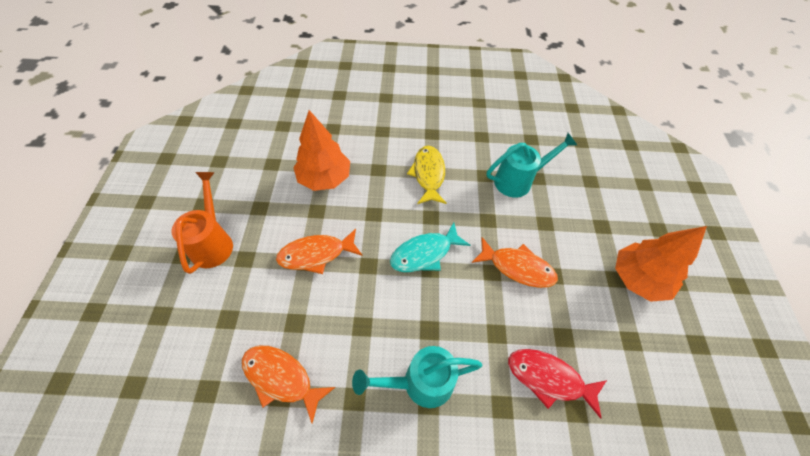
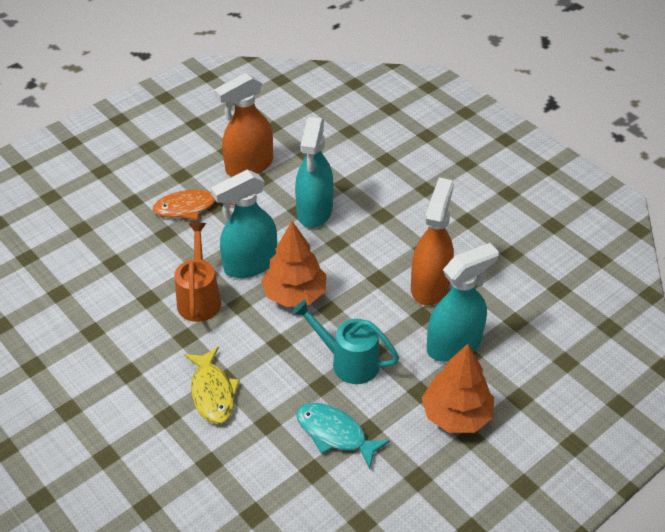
orange fish: [242,346,335,423] [276,229,362,274] [472,237,558,288] = 3 -> [153,189,235,220] = 1
orange spray bottle: none = 0 -> [214,73,273,177] [411,177,454,306] = 2
red fish: [508,349,607,418] = 1 -> none = 0
turquoise spray bottle: none = 0 -> [211,169,277,278] [295,117,334,228] [427,243,499,362] = 3
turquoise watering can: [352,346,482,408] [487,133,577,197] = 2 -> [292,300,399,384] = 1

